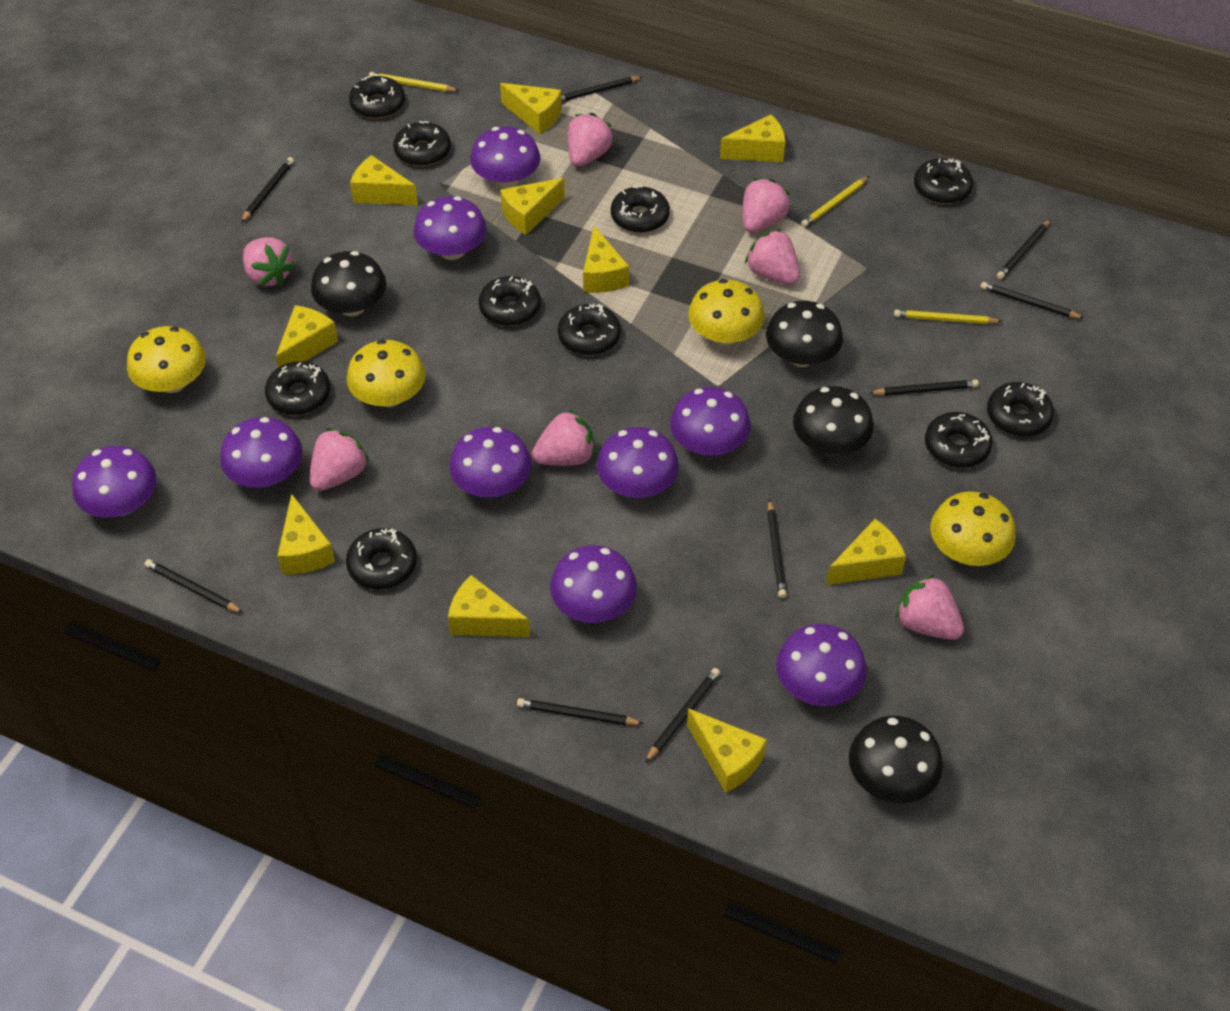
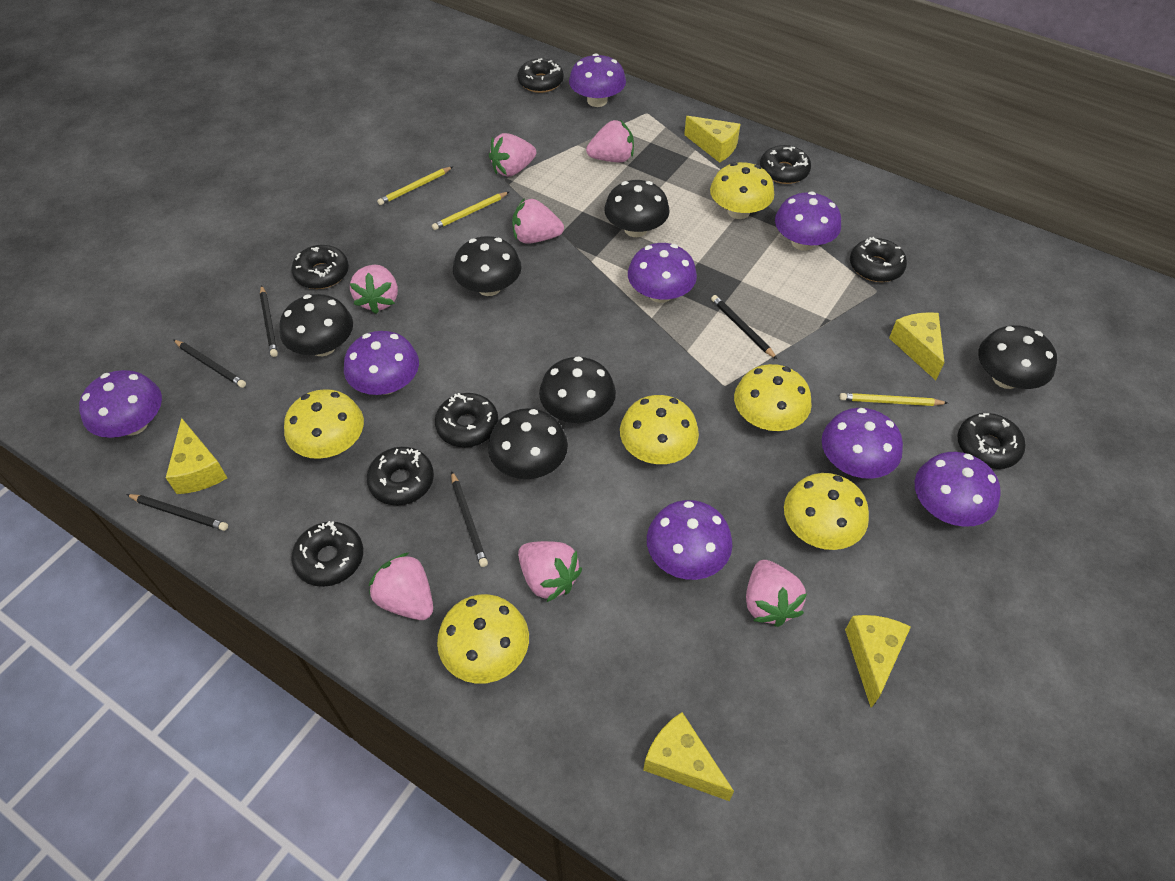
black donut: [265,361,331,415] [346,528,417,589] [349,76,405,119] [393,121,451,166] [479,276,541,326] [558,304,621,355] [611,186,670,233] [914,158,973,204] [925,412,992,468] [987,382,1054,437] = 10 -> [291,245,349,289] [291,521,363,587] [367,447,434,505] [435,393,499,447] [517,58,564,93] [760,145,811,184] [850,237,907,282] [957,413,1026,469] = 8
black mushroom: [311,251,386,316] [766,301,843,367] [793,386,874,455] [849,716,943,803] = 4 -> [279,294,353,356] [453,236,522,296] [488,408,568,479] [539,356,616,423] [604,180,670,237] [978,325,1057,389] = 6
black pencil: [145,559,243,613] [241,157,294,223] [517,698,644,725] [561,76,642,102] [645,668,720,763] [767,499,787,598] [870,380,979,396] [980,282,1085,319] [997,219,1051,279] = 9 -> [126,494,228,531] [174,340,246,388] [260,285,278,357] [451,471,488,567] [711,295,777,359] = 5
purple mushroom: [72,446,157,518] [220,417,303,488] [414,196,487,260] [450,427,531,497] [470,126,540,188] [550,545,637,623] [597,427,679,498] [670,387,751,456] [776,624,866,706] = 9 -> [79,370,162,438] [344,331,419,395] [569,53,626,107] [628,243,697,303] [647,500,732,580] [775,191,841,251] [822,408,903,479] [915,452,1001,527] = 8
yellow cheese: [276,305,338,368] [277,494,335,574] [350,155,418,205] [448,575,530,637] [500,83,562,134] [500,178,565,235] [583,226,629,293] [687,708,767,793] [720,115,785,162] [826,519,906,585] = 10 -> [166,418,227,494] [643,712,734,801] [684,116,741,163] [845,615,911,708] [889,312,944,380] = 5
yellow mushroom: [127,326,206,393] [347,340,426,407] [688,279,764,345] [930,491,1016,566] = 4 -> [284,389,364,459] [437,594,529,684] [620,395,699,464] [710,162,774,219] [734,364,812,431] [784,473,869,550] = 6

